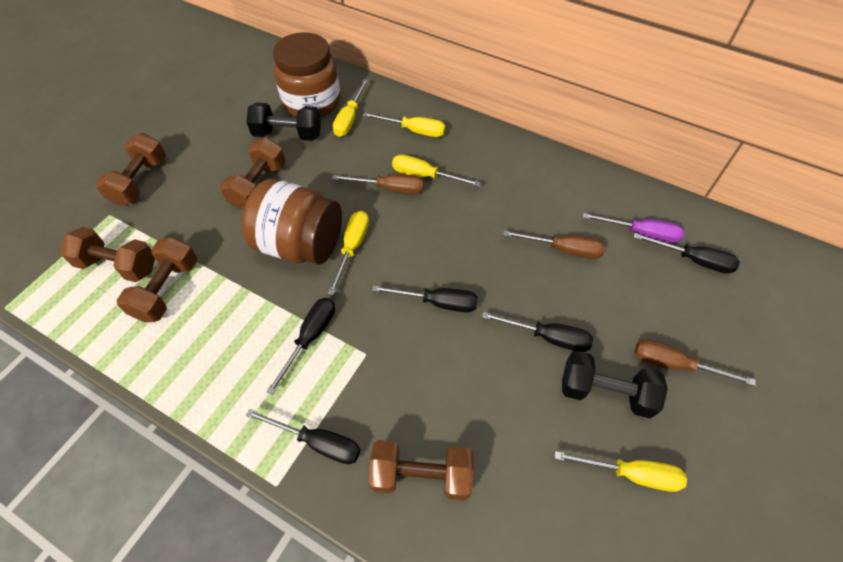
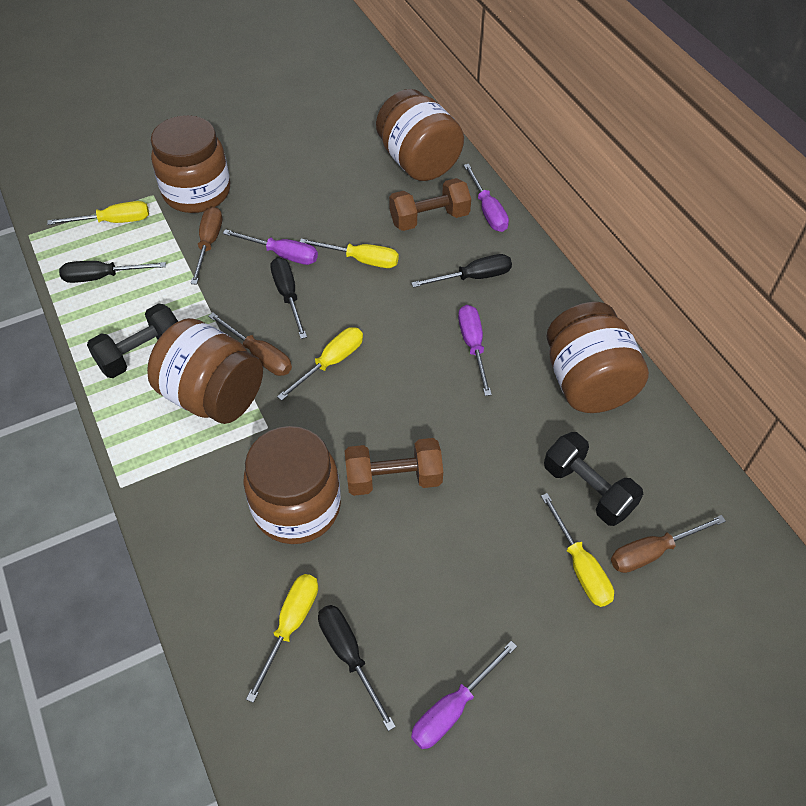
black screwdriver: [246,409,360,464] [266,298,335,395] [372,285,478,312] [482,312,593,352] [633,233,740,274] = 5 -> [59,261,166,283] [270,257,307,339] [318,605,396,731] [411,254,512,288] = 4
brown dumbbell: [60,227,155,282] [95,133,166,206] [117,237,197,322] [220,138,286,210] [368,440,473,500] = 5 -> [345,438,443,496] [389,178,471,231] = 2
brown jar: [242,179,342,265] [273,32,341,117] = 2 -> [147,318,263,424] [151,115,230,213] [243,426,341,544] [376,89,464,181] [546,302,649,413] = 5
purple screwdriver: [582,213,685,243] = 1 -> [223,229,318,265] [411,641,517,749] [458,305,492,396] [464,164,509,232] = 4

